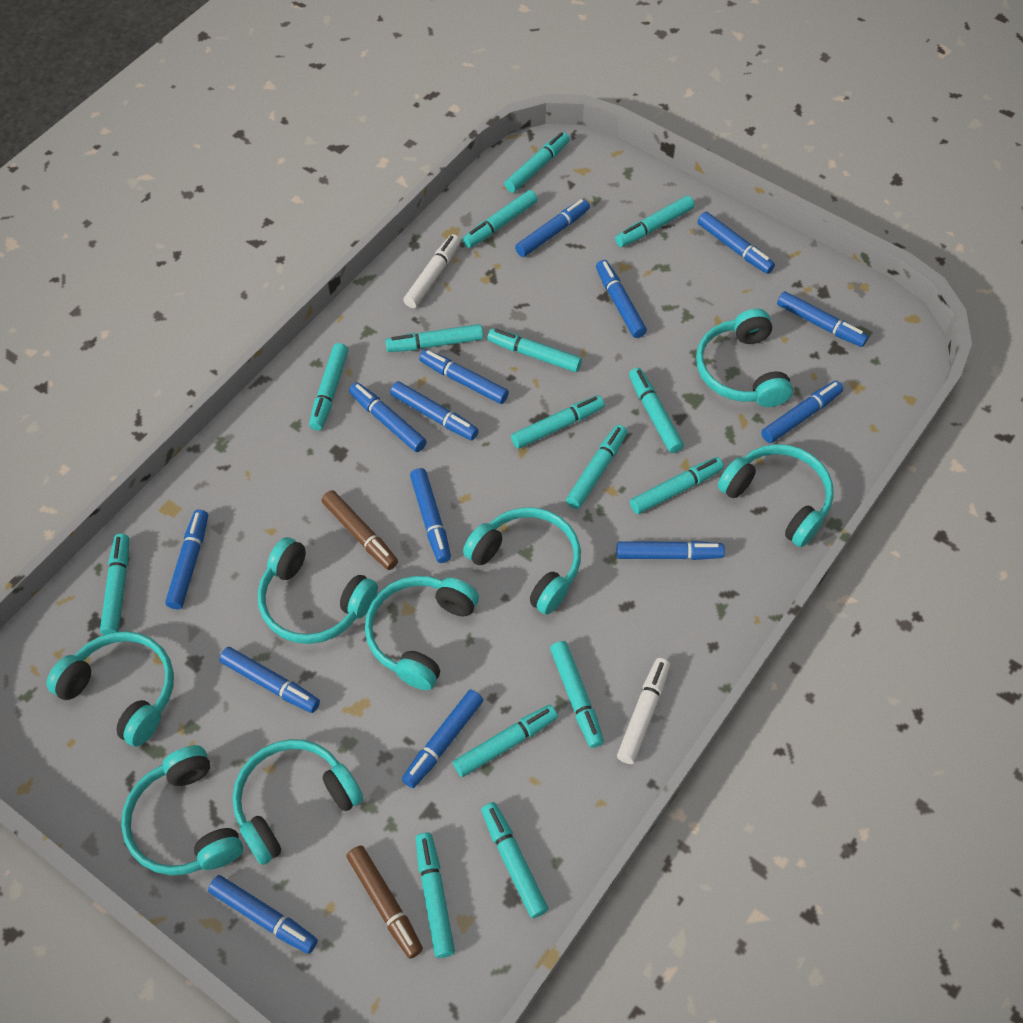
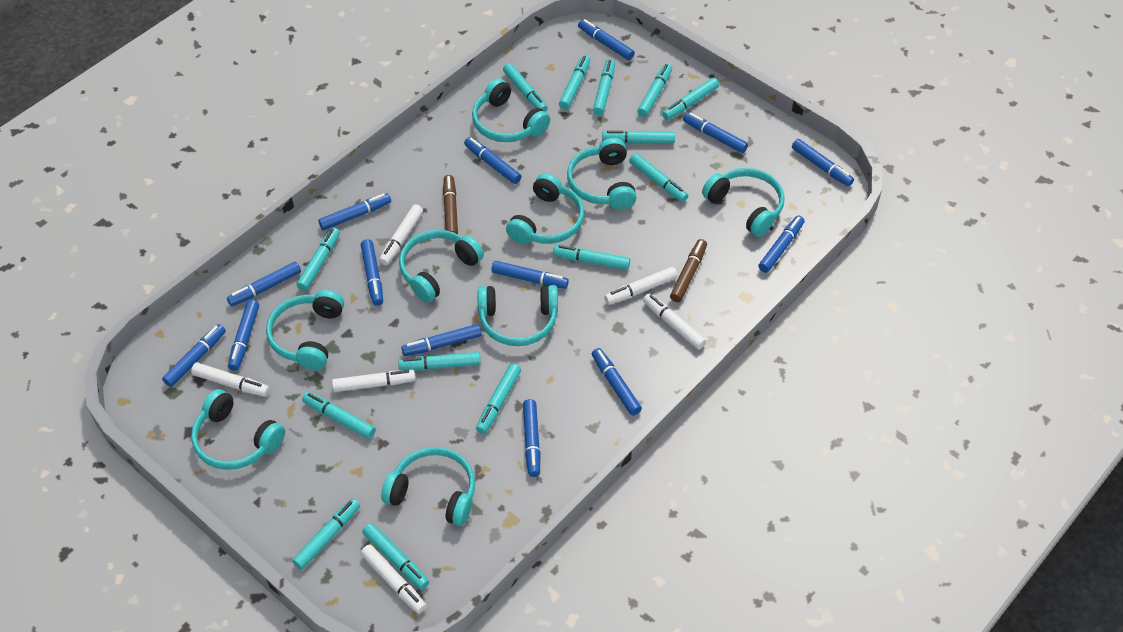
turquoise headphones: [47,631,174,747] [121,745,243,875] [233,739,363,865] [258,537,378,644] [365,576,479,690] [463,507,581,615] [696,309,793,407] [718,444,834,547] = 8 -> [191,389,285,470] [266,290,344,370] [381,447,475,526] [399,230,484,303] [472,78,550,142] [478,285,558,346] [506,173,584,244] [567,138,637,210] [702,168,785,237] = 9
turquoise marker: [100,534,129,635] [309,343,348,431] [385,324,483,352] [416,833,455,958] [453,705,558,777] [462,190,538,248] [481,802,548,918] [487,328,582,372] [504,132,570,193] [511,395,605,449] [550,641,604,748] [566,425,627,509] [615,195,695,247] [629,368,684,453] [630,457,724,514] = 15 -> [292,498,360,570] [296,227,340,291] [302,392,376,439] [362,523,429,590] [398,352,481,371] [476,363,521,434] [503,63,548,112] [553,245,630,270] [559,55,590,109] [593,59,615,115] [602,130,675,144] [629,153,688,202] [637,64,672,117] [662,78,719,120] = 14
white marker: [403,234,461,308] [617,658,670,764] = 2 -> [191,363,270,397] [332,370,415,392] [361,544,427,614] [379,204,423,265] [604,267,678,305] [643,293,707,350] = 6

